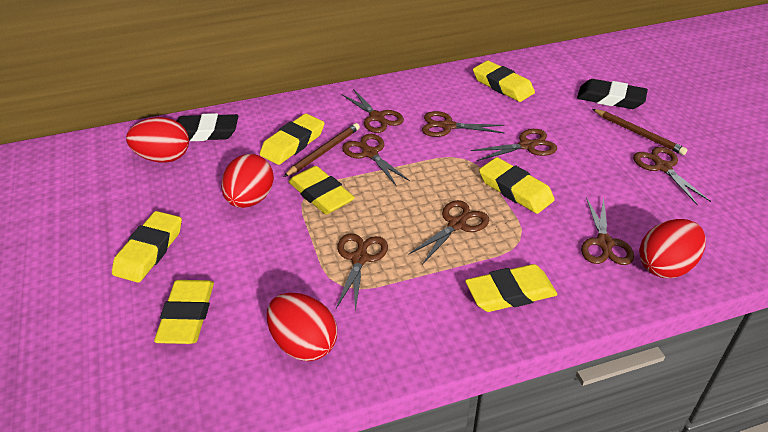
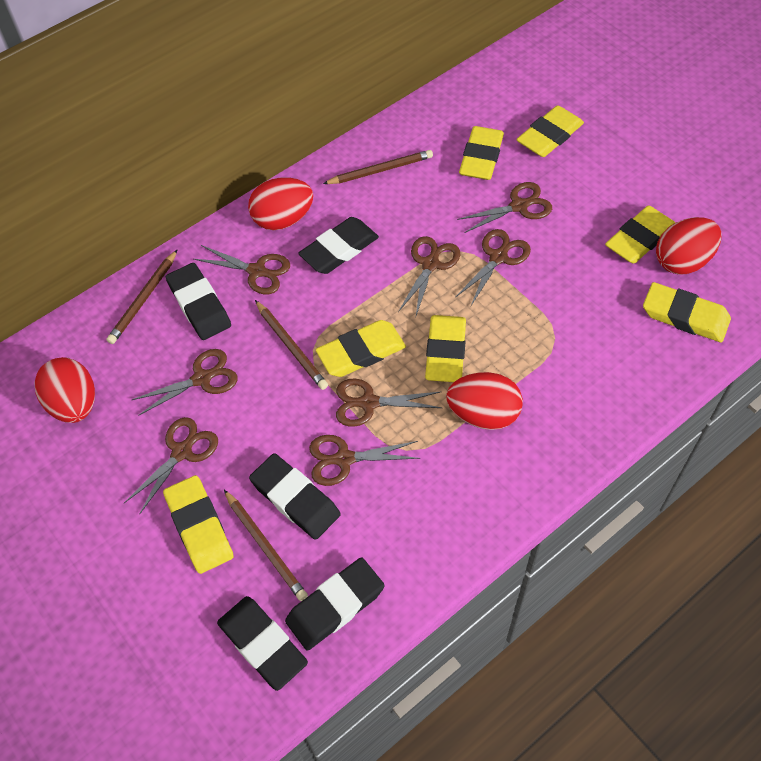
black eraser: [177,113,238,141] [577,79,648,109] = 2 -> [166,263,231,340] [217,596,308,691] [249,453,341,540] [285,557,385,651] [298,217,379,274] = 5
brown pencil: [284,123,360,177] [593,109,688,155] = 2 -> [106,249,178,344] [224,490,308,601] [255,300,328,390] [323,150,433,184] = 4

